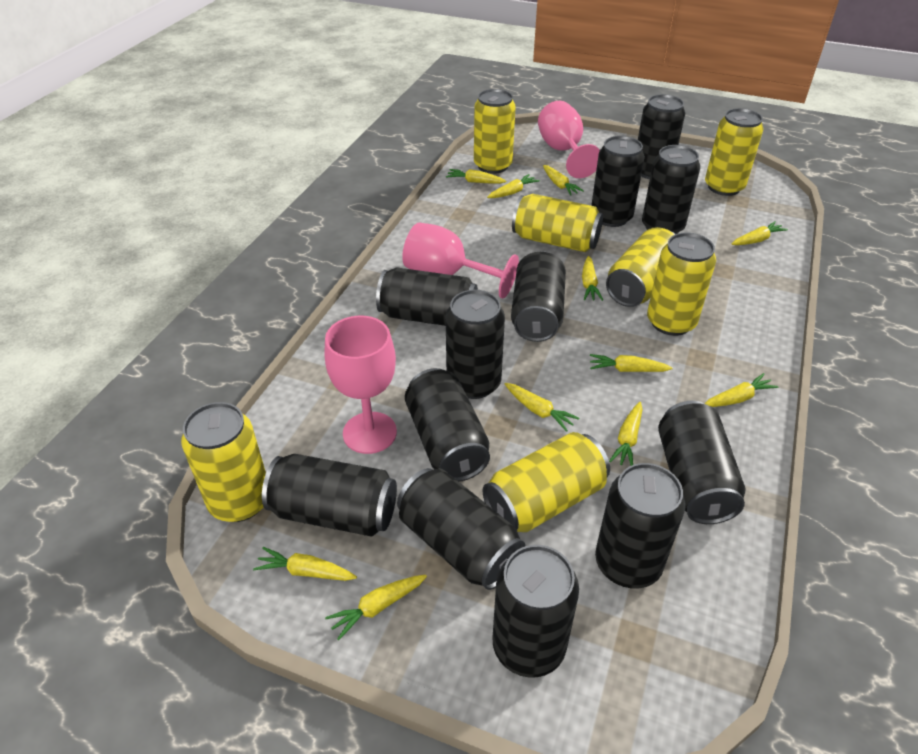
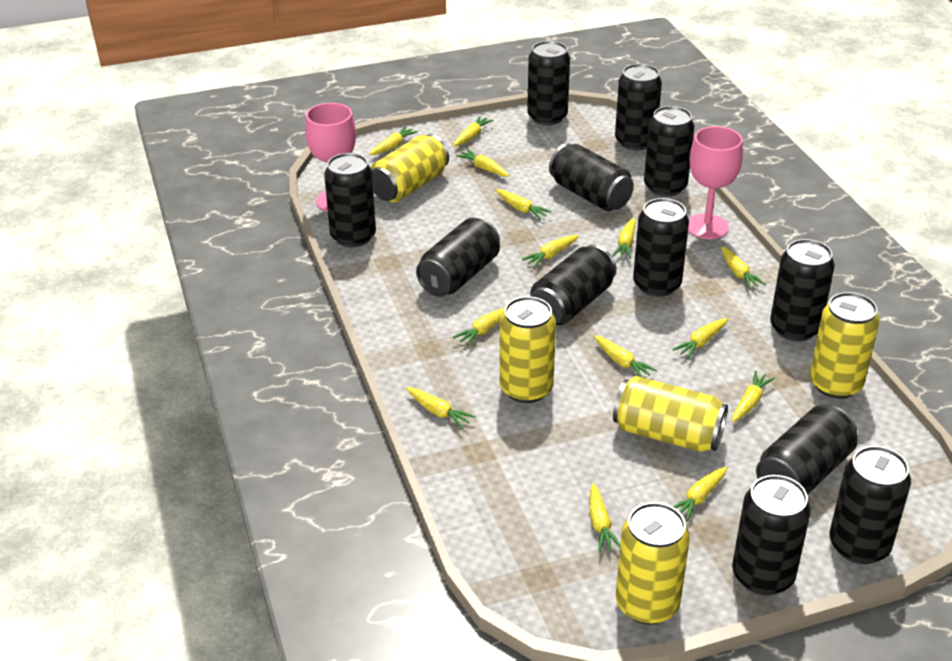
pink goblet: [325,316,397,454] [402,222,519,299] [538,101,600,178] = 3 -> [305,103,356,212] [688,126,743,239] = 2
yellow can: [181,402,266,522] [474,89,516,174] [483,432,610,532] [512,194,603,252] [606,227,675,307] [647,233,716,336] [705,108,763,196] = 7 -> [371,134,449,202] [500,296,556,403] [613,376,728,452] [616,502,690,625] [810,292,880,399] = 5
yellow carrot: [253,547,357,581] [325,575,427,640] [446,169,506,184] [487,174,540,198] [505,383,580,432] [543,165,584,196] [582,256,603,301] [590,354,673,372] [609,402,643,466] [705,373,779,407] [732,221,788,245] = 11 -> [369,126,418,155] [406,387,476,429] [453,116,494,146] [453,308,505,346] [456,149,509,177] [496,189,552,220] [522,235,579,268] [589,483,620,553] [594,335,657,378] [612,218,636,259] [672,318,728,359] [673,466,728,522] [721,246,766,289] [732,371,775,422] = 14

